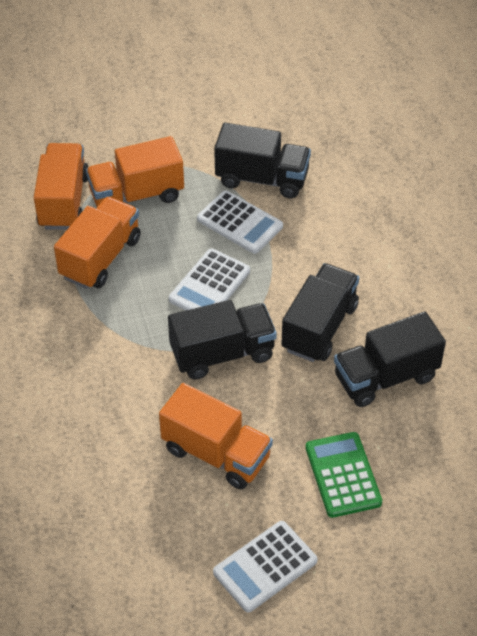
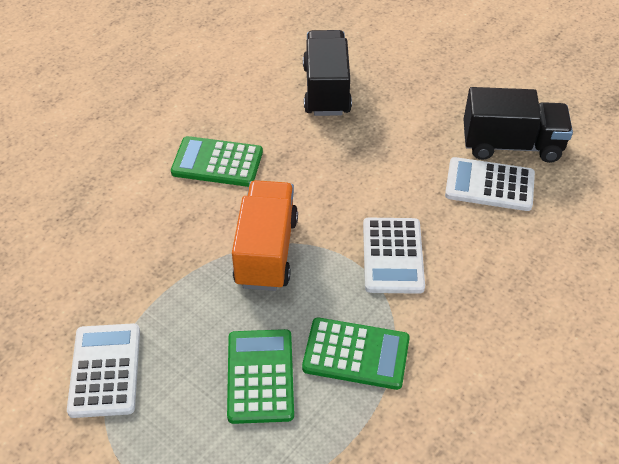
black truck: [168,300,277,380] [214,123,311,198] [281,263,359,362] [334,312,446,407] = 4 -> [303,30,352,116] [464,87,573,163] = 2
green calculator: [306,432,382,518] = 1 -> [171,136,263,187] [227,329,294,424] [302,318,410,390] = 3
orange truck: [34,143,88,230] [54,197,141,289] [86,136,184,207] [159,383,273,489] = 4 -> [232,180,298,291] = 1

